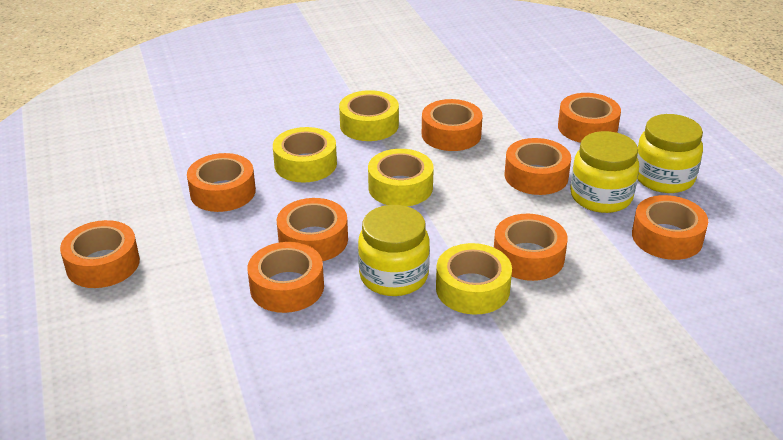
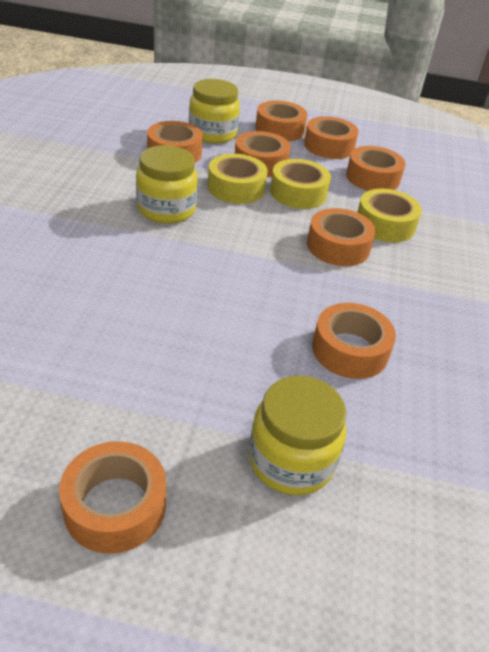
orange tape: [60,220,140,288] [187,153,256,212] [247,242,324,313] [277,198,348,261] [422,99,483,151] [494,214,568,281] [505,138,571,195] [558,93,621,143] [632,195,708,260] = 9 -> [59,441,166,554] [147,121,203,163] [235,131,291,177] [255,101,307,141] [304,116,359,159] [307,208,376,266] [312,303,396,379] [346,146,406,191] = 8
yellow tape: [273,127,337,183] [339,90,399,141] [368,149,434,206] [436,243,512,314] = 4 -> [208,154,268,204] [270,159,331,209] [357,189,422,242] = 3

